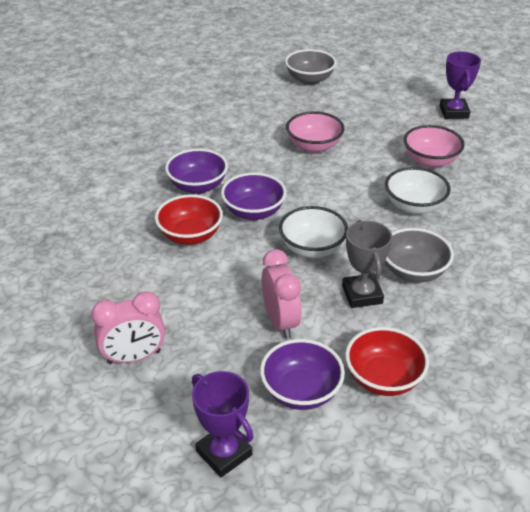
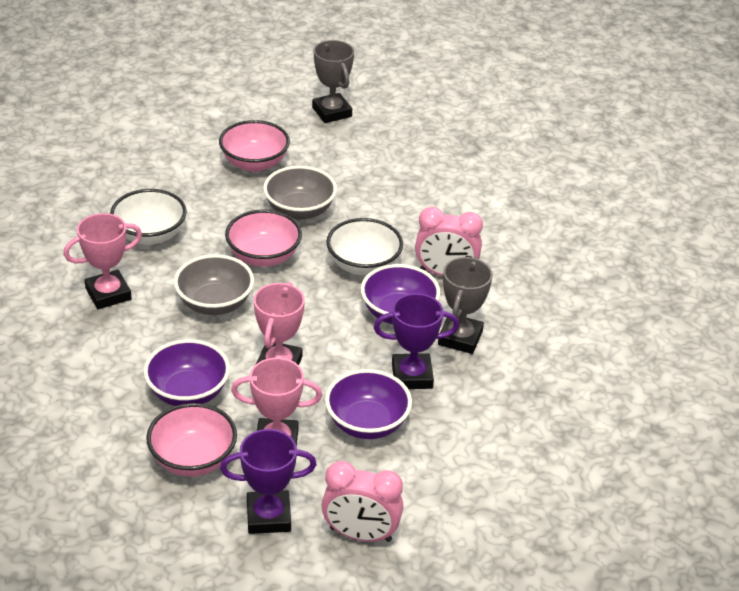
grey trophy: [342,220,392,308] = 1 -> [312,40,354,123] [438,257,493,354] = 2
pink bowl: [286,111,345,153] [404,125,465,168] = 2 -> [146,403,237,477] [219,120,290,172] [225,209,302,267] = 3
pink trophy: none = 0 -> [64,213,142,309] [231,358,322,447] [254,282,305,365] = 3
red bowl: [155,194,223,245] [345,327,429,396] = 2 -> none = 0

